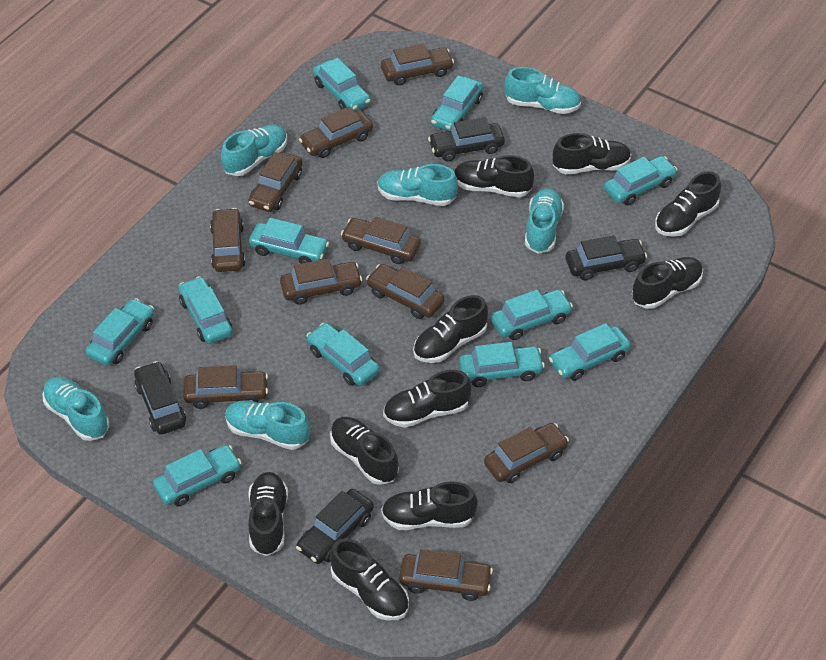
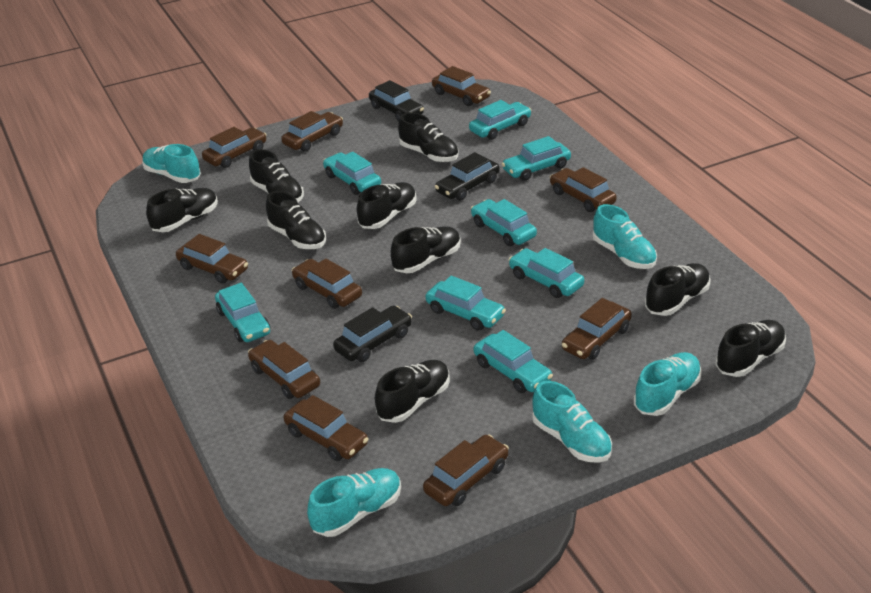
black car: [134,361,186,435] [296,489,374,564] [428,117,505,162] [566,235,647,281] = 4 -> [333,305,412,362] [369,80,424,121] [435,152,499,201] = 3
black shoe: [248,472,288,556] [330,417,399,485] [330,538,409,620] [381,481,478,530] [383,370,472,428] [413,295,488,363] [454,155,534,197] [553,133,631,175] [632,257,703,309] [655,171,721,237] = 10 -> [146,188,218,232] [249,149,304,202] [266,191,326,249] [357,182,417,229] [375,360,450,423] [391,226,461,273] [398,112,458,162] [645,263,711,316] [716,320,786,377] = 9
turquoise car: [86,298,154,366] [153,445,242,506] [178,276,233,344] [249,218,329,264] [306,323,380,386] [313,58,371,112] [431,75,484,131] [459,342,545,387] [491,289,573,340] [549,323,631,381] [604,156,678,205] = 11 -> [215,283,270,342] [323,152,381,195] [425,276,506,331] [469,100,531,140] [471,199,537,246] [474,330,553,393] [502,136,571,181] [508,248,584,298] = 8
turquoise shoe: [43,377,109,441] [221,124,287,176] [225,400,310,450] [377,164,458,206] [504,67,581,114] [525,188,564,254] = 6 -> [142,144,201,183] [307,468,401,537] [532,381,612,463] [593,204,657,269] [634,352,702,416] = 5

